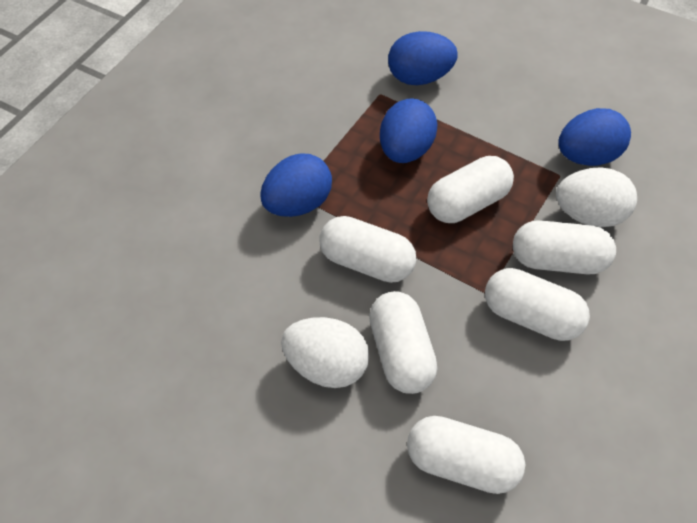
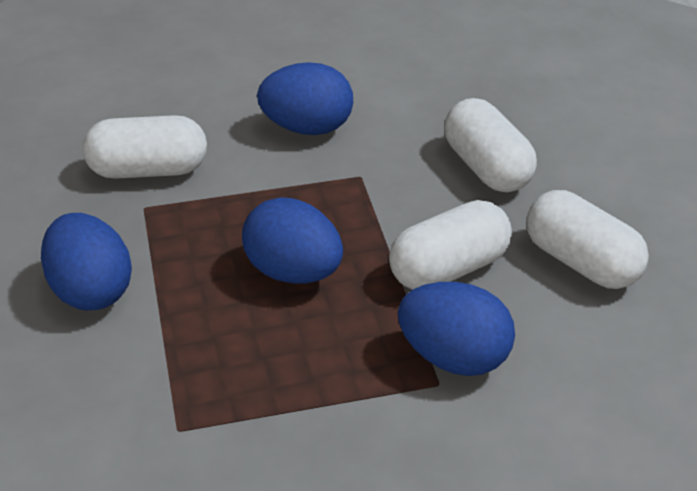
white capsule: [319,216,416,283] [369,291,438,394] [407,416,525,494] [427,156,514,223] [485,268,590,341] [513,220,616,274] = 6 -> [83,115,207,179] [389,200,512,290] [444,98,537,192] [526,190,649,289] = 4
white egg: [281,317,369,388] [556,167,637,227] = 2 -> none = 0

